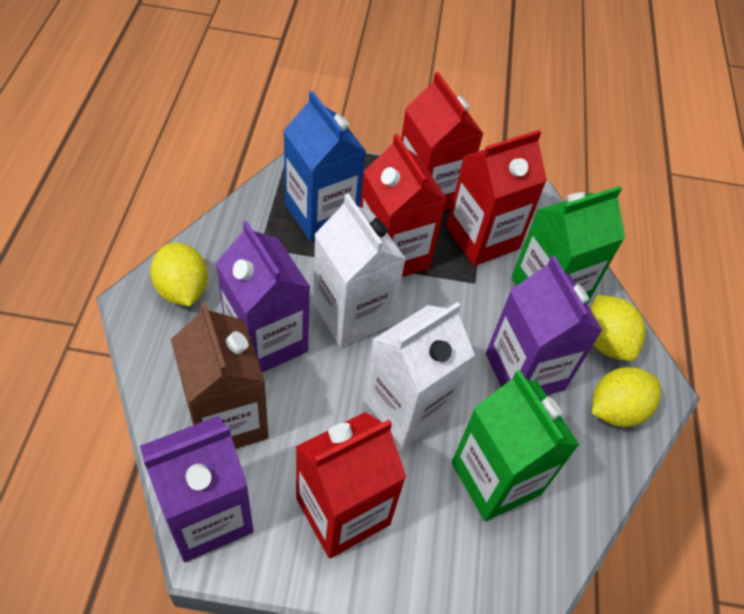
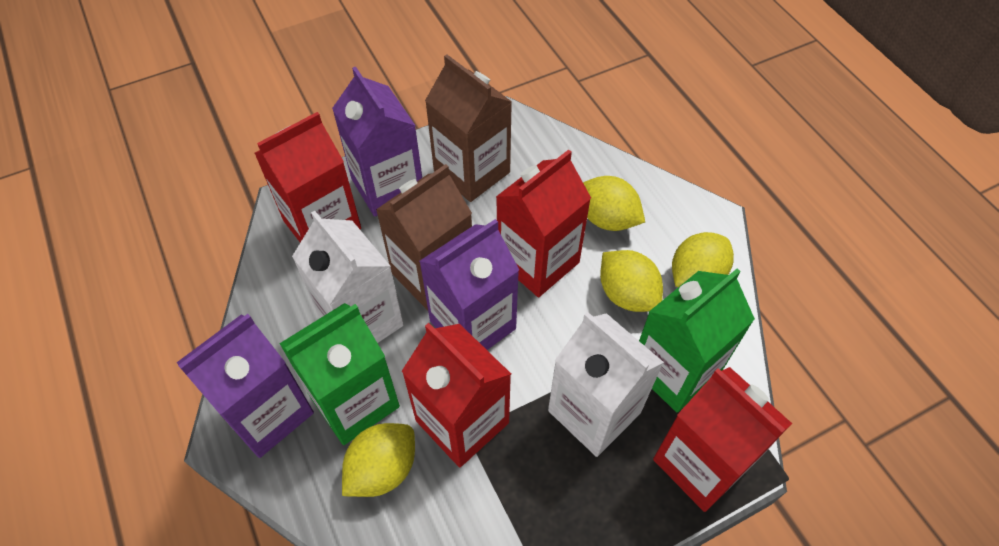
blue carton: [284,91,366,241] = 1 -> none = 0
brown carton: [171,302,268,449] = 1 -> [376,164,472,310] [425,54,512,202] = 2
yellow lemon: [150,242,208,306] [590,295,646,361] [592,367,661,427] = 3 -> [342,423,415,497] [583,176,645,231] [600,250,663,312] [672,232,734,287] = 4

